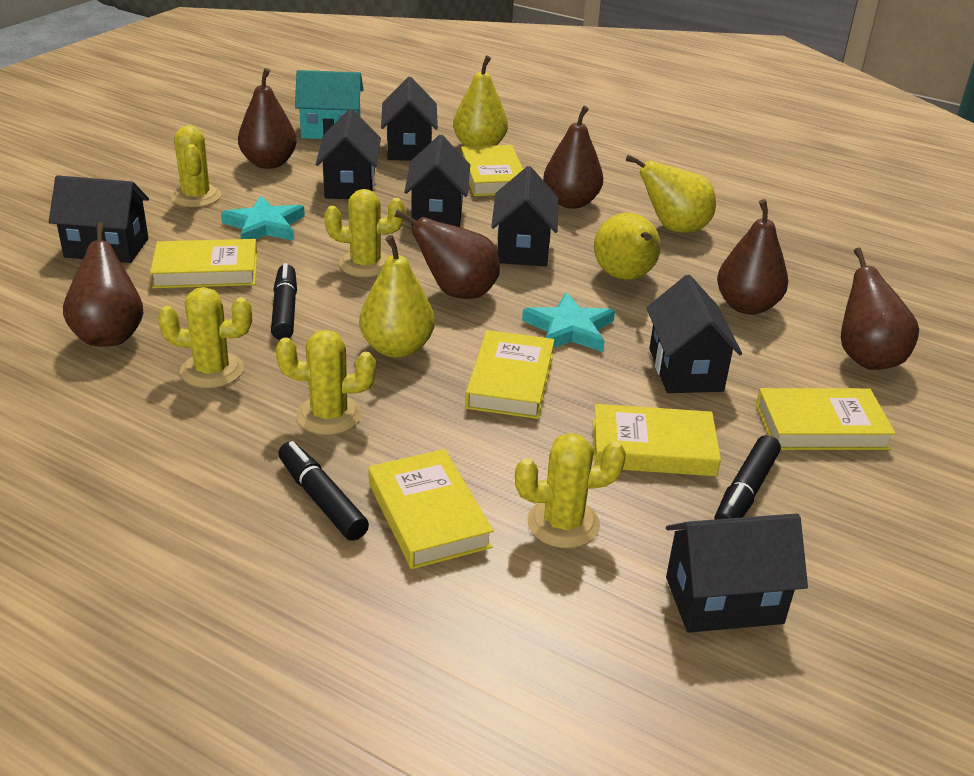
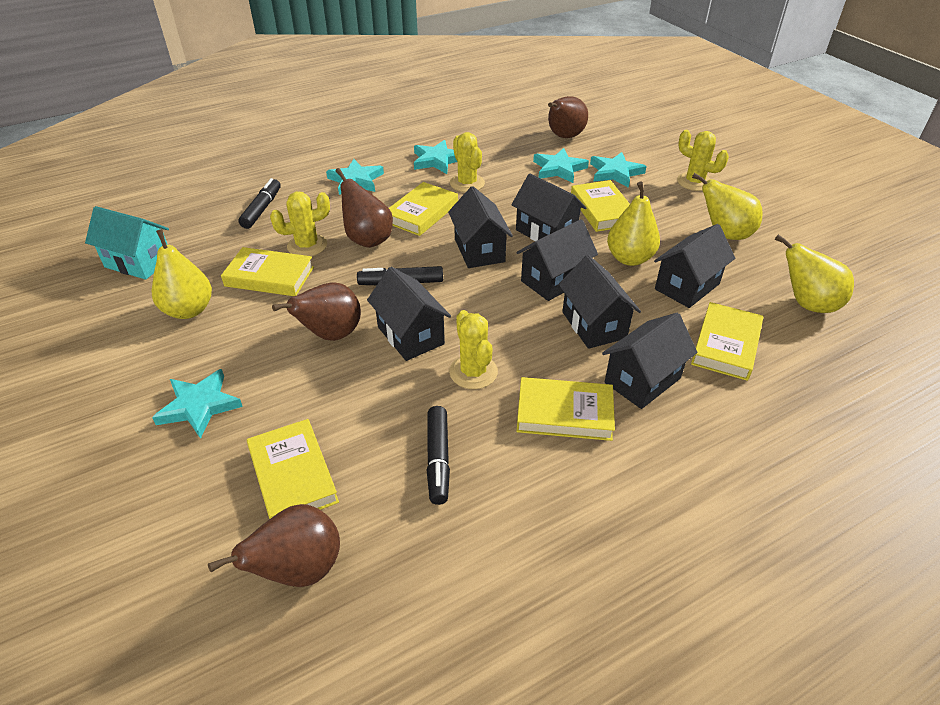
brown pear: [63,222,143,347] [238,68,297,169] [395,210,500,299] [543,106,603,208] [717,199,788,315] [841,247,919,370] = 6 -> [208,504,340,587] [272,282,361,341] [335,168,393,248] [548,96,588,138] = 4
turquoise star: [221,196,305,241] [522,292,615,352] = 2 -> [152,369,243,439] [326,159,384,195] [414,140,458,174] [533,148,589,183] [590,152,647,188] = 5
yellow cactus: [158,287,252,388] [171,125,221,207] [276,330,376,435] [324,189,405,277] [515,433,626,548] = 5 -> [270,192,330,256] [449,310,498,389] [450,132,485,192] [677,130,729,191] = 4

